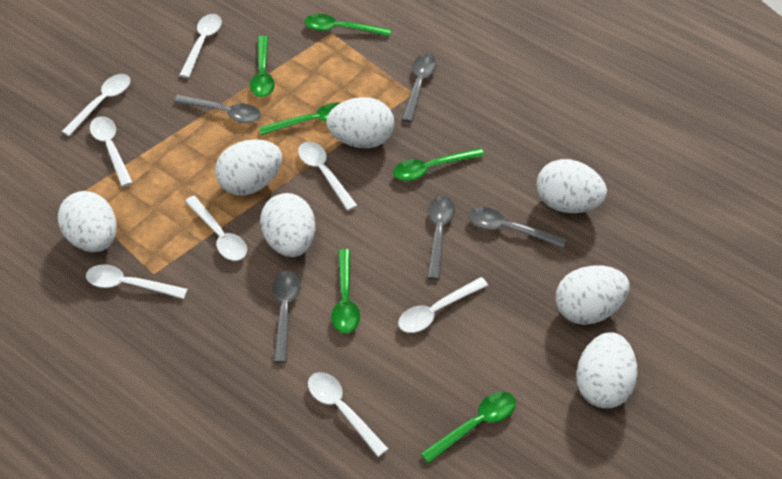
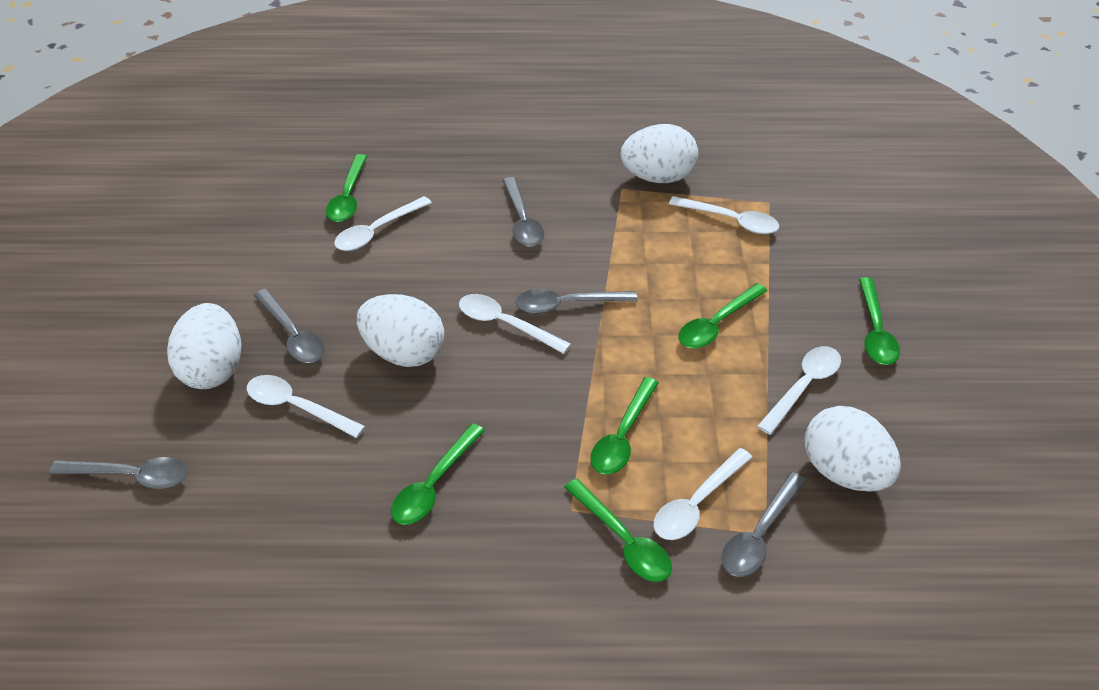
white egg: [58,191,117,252] [215,139,282,196] [260,193,315,257] [326,97,394,148] [536,159,607,213] [556,265,630,325] [576,332,638,408] = 7 -> [167,303,242,389] [357,294,444,367] [621,124,698,183] [805,406,901,492] = 4
white spoon: [61,74,130,136] [86,264,188,299] [90,116,133,187] [179,14,222,78] [185,196,247,261] [298,141,358,211] [308,372,388,457] [398,277,488,333] = 8 -> [247,375,366,438] [334,196,432,251] [459,294,571,354] [654,448,753,540] [669,196,779,234] [757,346,841,435] = 6

